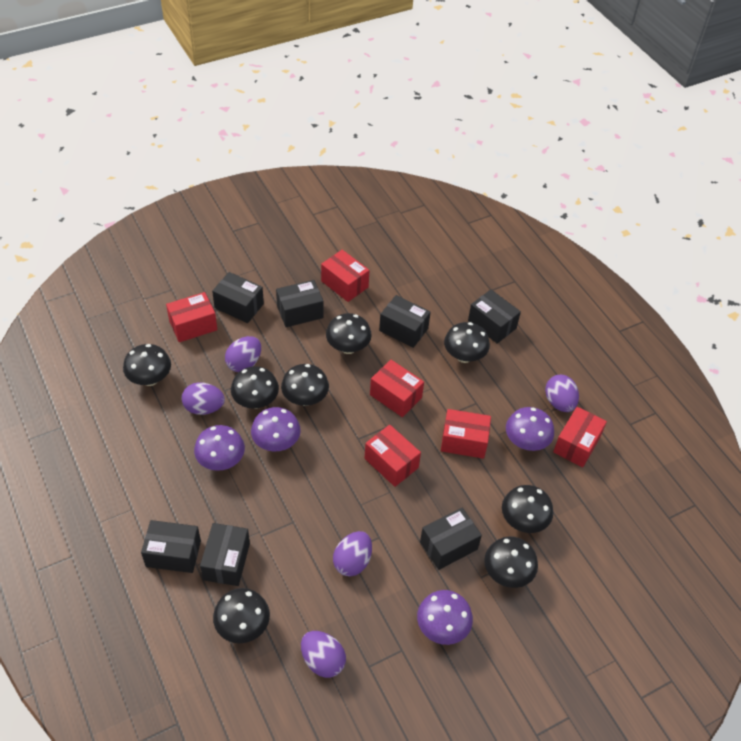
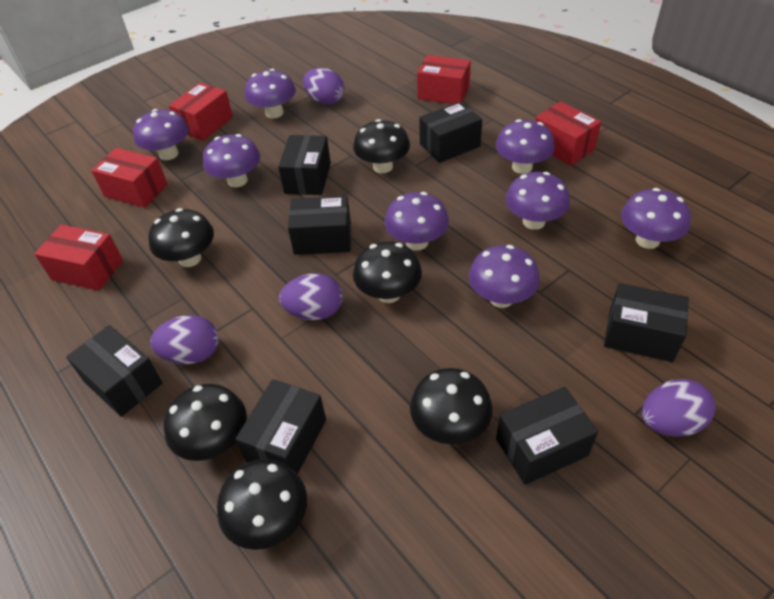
black mushroom: [123,344,171,386] [213,588,270,643] [231,366,279,409] [281,364,329,406] [326,313,372,354] [444,322,490,363] [484,536,538,588] [502,485,553,533] = 8 -> [148,208,214,267] [164,384,247,461] [217,459,307,550] [353,119,410,173] [353,241,422,303] [410,368,493,445] = 6
purple egg: [182,382,225,415] [225,336,261,372] [301,631,346,678] [333,531,372,576] [545,375,579,412] = 5 -> [150,315,218,364] [279,273,342,320] [303,68,344,105] [642,379,715,437] = 4
purple mushroom: [194,425,245,471] [251,407,301,451] [417,590,473,645] [506,407,554,451] = 4 -> [133,109,189,160] [203,134,260,187] [245,69,296,119] [385,192,449,251] [469,245,540,308] [496,119,555,174] [505,172,570,230] [621,188,691,249] = 8
red box: [166,292,217,342] [321,250,370,302] [364,425,421,487] [370,360,424,417] [441,409,491,459] [553,407,607,467] = 6 -> [35,224,123,291] [91,148,168,208] [169,82,233,141] [417,55,471,104] [535,101,601,166] = 5

